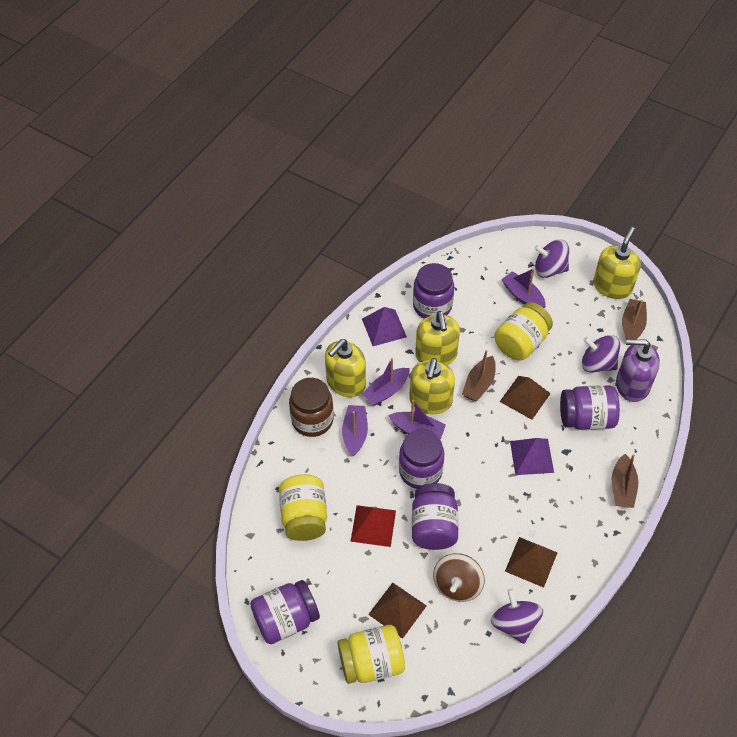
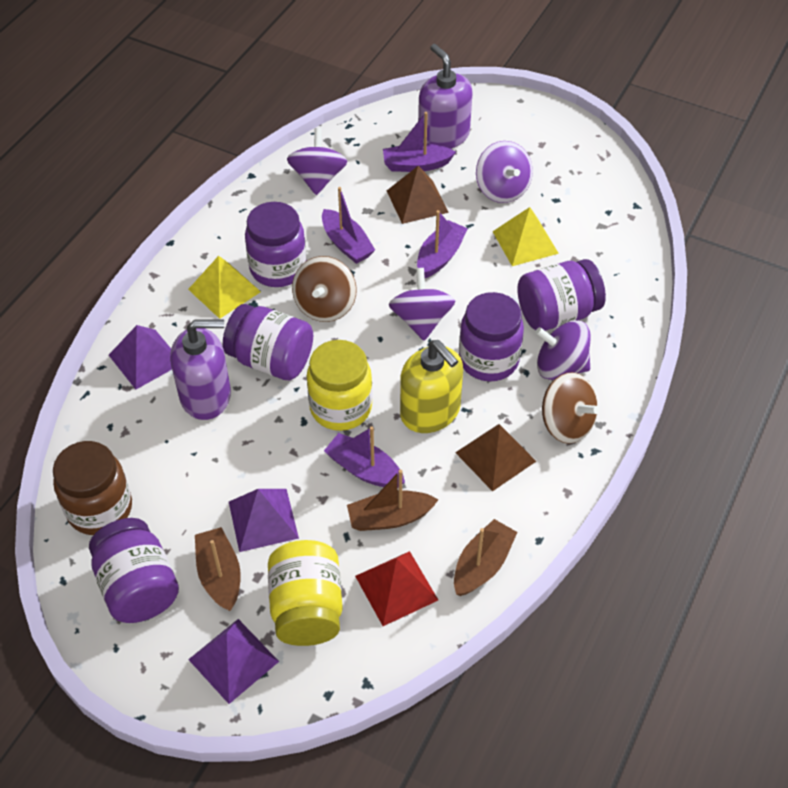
brown pyramid: [368,583,426,639] [500,376,551,420] [505,537,558,588] = 3 -> [387,166,449,224] [455,424,536,491] = 2
brown spinning top: [433,553,485,602] = 1 -> [292,256,357,322] [542,372,600,444] = 2
purple pyramid: [362,307,407,346] [510,438,554,475] = 2 -> [109,325,172,389] [188,619,279,704] [229,489,299,552] = 3
purple soap dispenser: [616,339,660,402] = 1 -> [170,319,231,420] [418,44,473,149] = 2
purple spinning top: [491,589,543,644] [534,239,569,278] [582,335,620,373] = 3 -> [287,128,348,195] [389,268,455,341] [476,141,533,203] [535,320,591,380] = 4
yellow jar: [279,474,327,541] [337,625,405,684] [494,302,553,361] = 3 -> [268,540,343,646] [307,340,373,431] = 2
yellow pyramid: none = 0 -> [188,256,261,319] [492,207,559,266] = 2
yellow soap dispenser: [325,339,366,397] [409,358,455,414] [415,311,460,365] [593,227,641,299] = 4 -> [400,340,463,433] = 1

